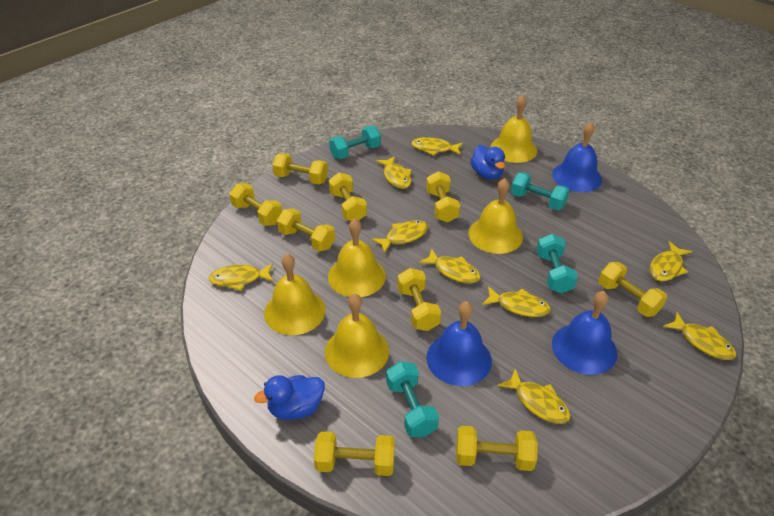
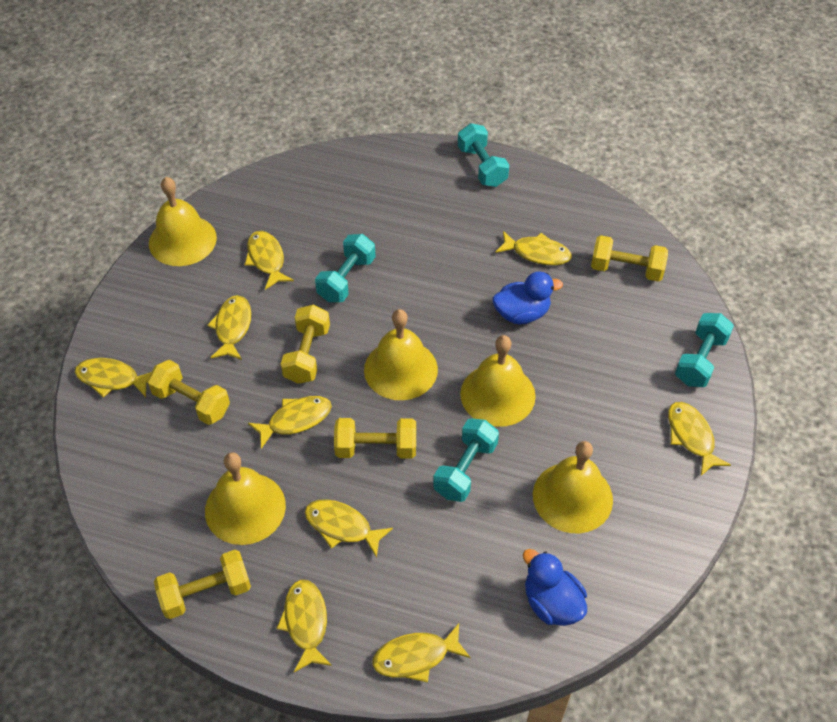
blue bell: [427,301,492,386] [552,122,602,192] [552,291,617,375] = 3 -> none = 0
yellow dumbbell: [229,183,282,226] [272,153,328,185] [277,208,335,252] [314,432,395,476] [329,172,367,221] [397,268,441,331] [426,171,460,223] [456,426,538,471] [598,262,667,317] = 9 -> [147,360,230,425] [154,550,251,619] [281,305,330,384] [334,418,416,459] [591,235,668,282] = 5

